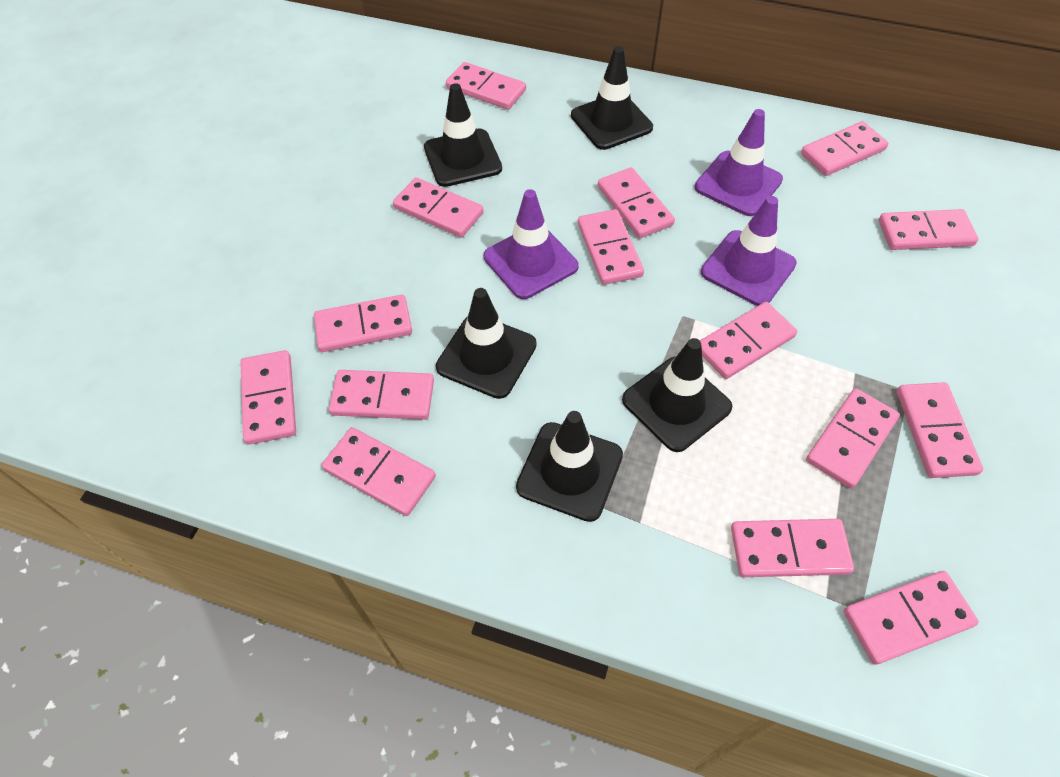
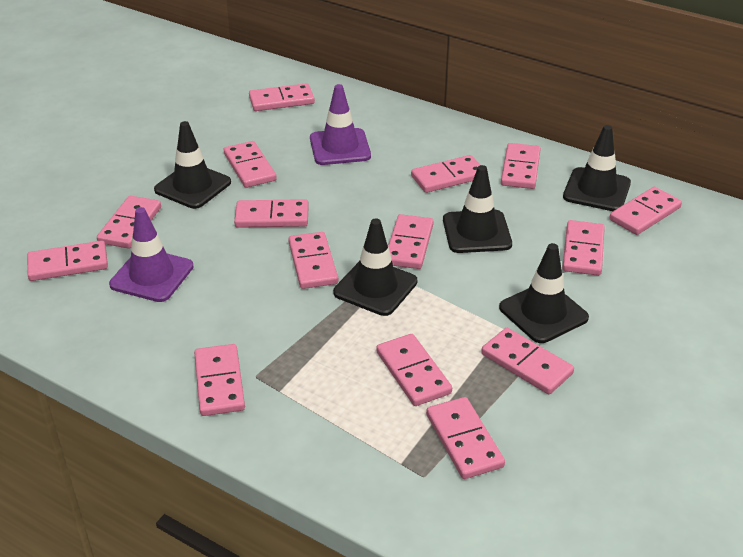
purple traffic cone: [484,189,579,299] [695,109,783,216] [701,196,797,306] = 3 -> [109,207,194,302] [310,84,371,165] = 2

